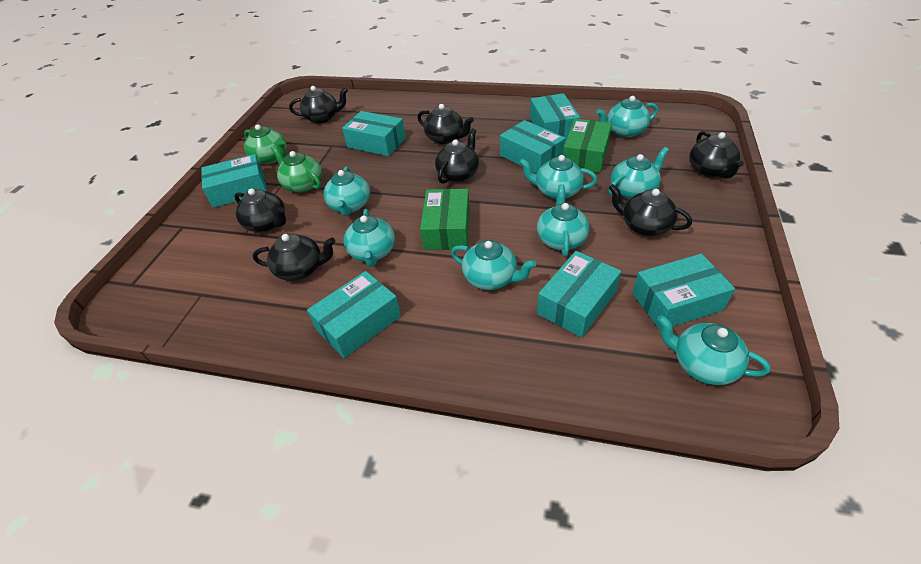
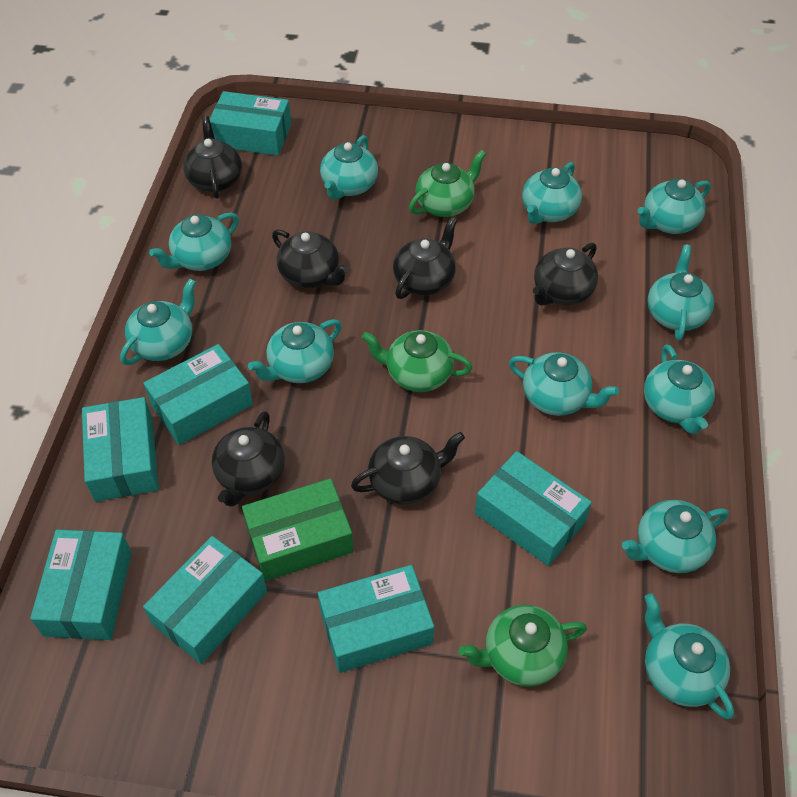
black teapot: [234,188,286,232] [253,233,335,281] [289,86,348,123] [417,104,474,144] [435,128,479,184] [609,184,692,236] [689,131,744,178] = 7 -> [183,116,242,199] [212,411,285,507] [272,229,349,288] [351,432,465,505] [393,217,457,299] [533,243,598,305] = 6
green box: [420,189,470,250] [563,119,612,173] = 2 -> [242,478,354,581] = 1
green teapot: [244,124,287,164] [271,146,322,193] = 2 -> [362,330,472,392] [409,150,486,217] [459,605,587,687] = 3
turquoise teapot: [323,166,370,216] [343,209,395,267] [451,240,536,290] [519,155,597,200] [537,184,589,257] [597,96,658,137] [609,147,669,199] [657,315,771,385] = 8 -> [120,279,196,365] [149,212,239,271] [248,319,342,383] [320,135,378,200] [509,352,619,416] [522,162,582,224] [622,500,729,573] [638,179,711,234] [644,345,715,434] [645,593,734,719] [648,245,714,341] = 11

